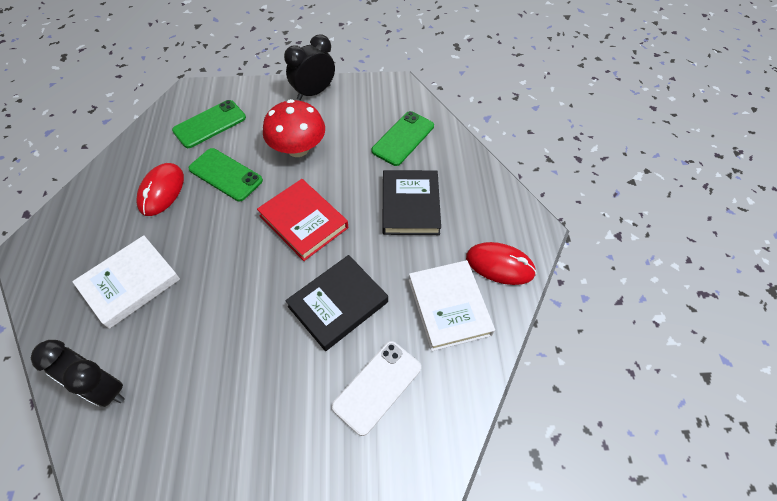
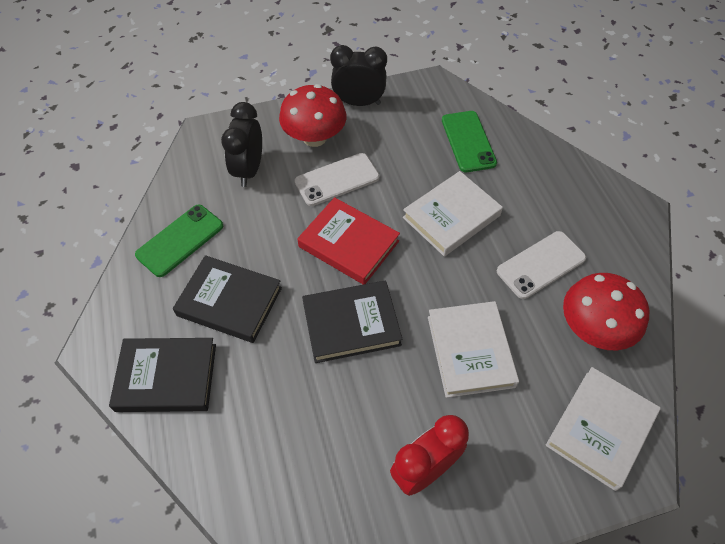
black book: [285,255,388,351] [382,170,441,235] = 2 -> [109,338,216,412] [173,255,282,343] [302,281,402,363] = 3
green phone: [172,100,246,148] [189,148,263,201] [371,111,434,166] = 3 -> [135,205,223,277] [442,111,497,172] = 2
red clock: none = 0 -> [390,415,469,496] = 1
red mouse: [136,163,184,216] [466,242,537,285] = 2 -> none = 0
red mushroom: [263,99,325,157] = 1 -> [279,84,347,147] [563,273,649,350] = 2
white book: [72,235,180,329] [409,260,495,351] = 2 -> [403,171,503,256] [428,301,519,398] [545,367,661,491] = 3
white phone: [332,341,421,436] = 1 -> [295,153,380,206] [497,231,586,299] = 2

